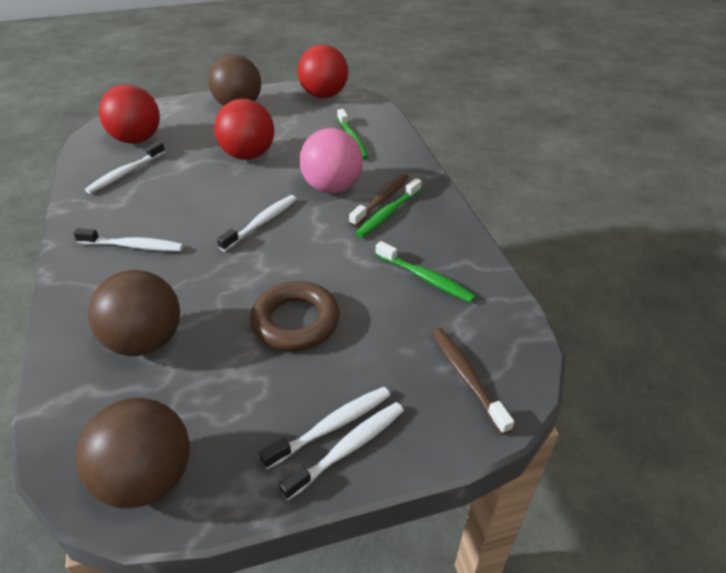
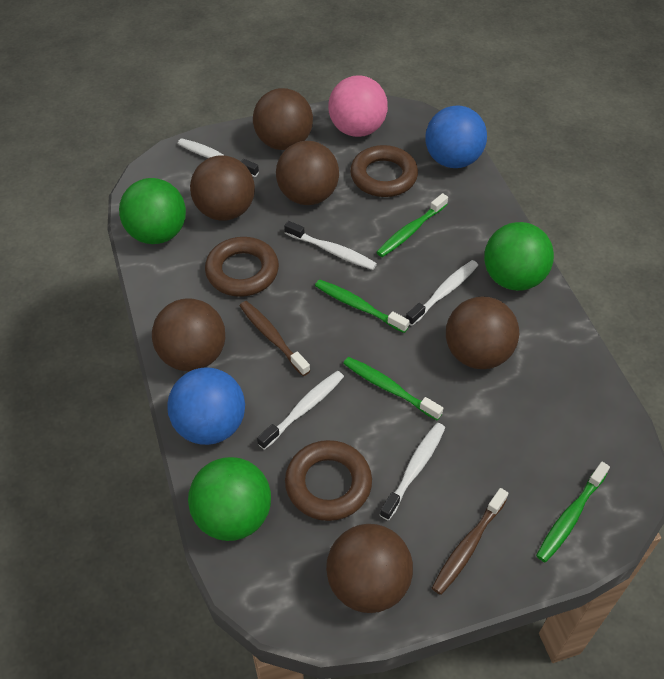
blue ball: none = 0 -> [167,367,245,445] [425,105,487,168] = 2
brown ball: [76,398,190,508] [88,270,180,356] [208,54,261,106] = 3 -> [152,298,225,371] [190,155,255,221] [253,88,313,150] [276,141,339,205] [326,524,413,613] [446,296,519,369] = 6
brown ring: [250,281,340,351] = 1 -> [205,237,279,297] [285,440,372,521] [350,145,418,197] = 3
green ball: none = 0 -> [119,178,186,244] [188,457,271,541] [484,222,554,291] = 3
green toothbrush: [337,109,369,160] [356,178,422,238] [375,241,476,303] = 3 -> [315,279,409,333] [343,357,443,420] [377,193,448,257] [536,462,610,562] = 4
red ball: [99,84,160,144] [214,99,274,160] [298,44,348,98] = 3 -> none = 0

